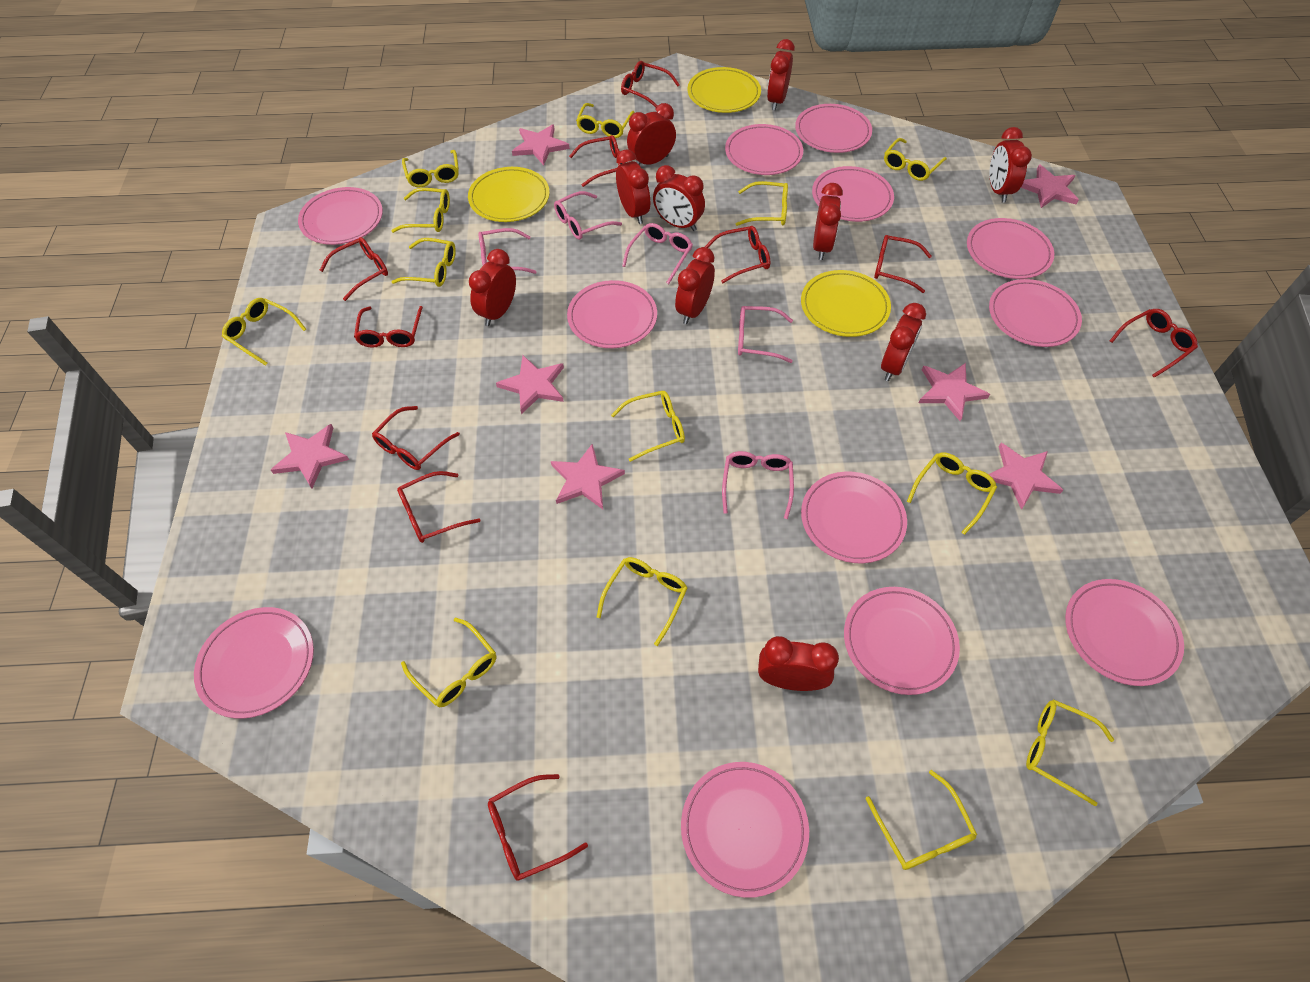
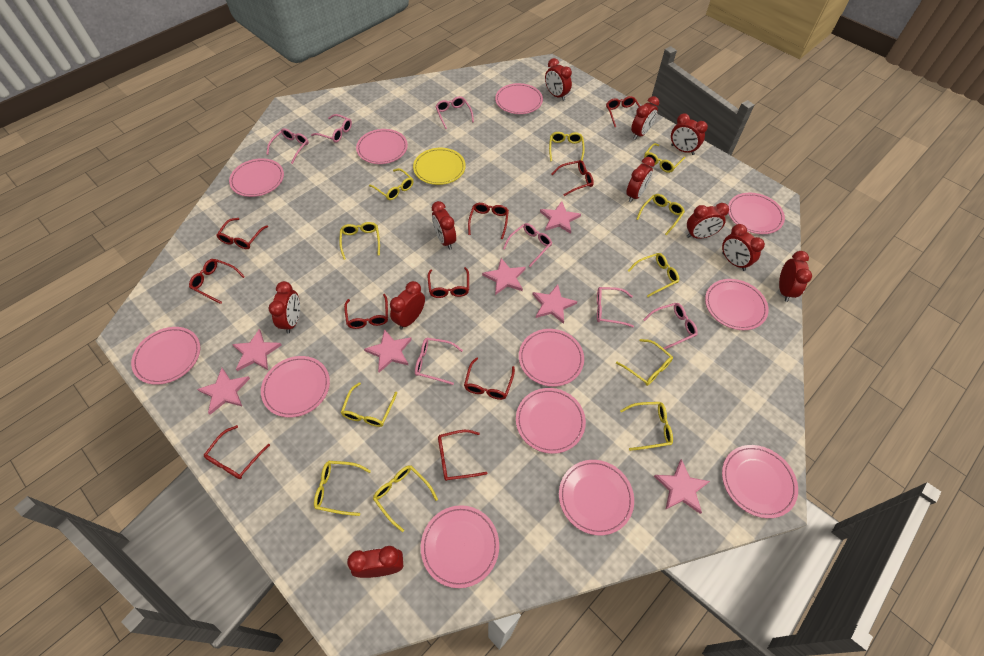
pink glasses: [479,228,536,274] [554,191,622,240] [622,223,693,284] [722,451,794,519] [738,306,793,363] = 5 -> [266,128,309,164] [311,114,352,143] [415,338,463,385] [435,96,474,129] [503,223,552,267] [597,287,634,327] [643,303,698,349] = 7
red clock: [469,249,516,326] [616,150,650,224] [627,103,676,165] [653,165,705,231] [675,247,715,324] [758,636,839,691] [767,39,795,111] [813,183,843,260] [881,303,926,381] [990,127,1032,203] = 10 -> [269,281,300,334] [347,546,403,578] [390,281,425,330] [432,201,456,250] [545,58,572,101] [626,157,655,203] [631,96,659,140] [671,113,708,155] [687,203,729,239] [722,224,765,271] [779,251,812,302] = 11
yellow glasses: [222,298,306,366] [391,188,450,233] [391,238,456,287] [401,618,496,707] [402,150,459,187] [576,103,635,138] [597,557,688,646] [611,391,685,462] [736,181,788,226] [866,770,977,870] [884,138,947,181] [907,453,997,535] [1026,699,1114,806] = 13 -> [314,461,371,516] [339,222,380,260] [341,382,397,427] [369,168,413,200] [373,465,438,532] [549,132,585,161] [616,339,673,386] [620,402,673,451] [628,253,679,297] [637,194,685,235] [644,143,685,173] = 11
yellow plate: [468,167,550,222] [687,67,761,113] [801,270,891,337] = 3 -> [413,148,466,185] = 1

